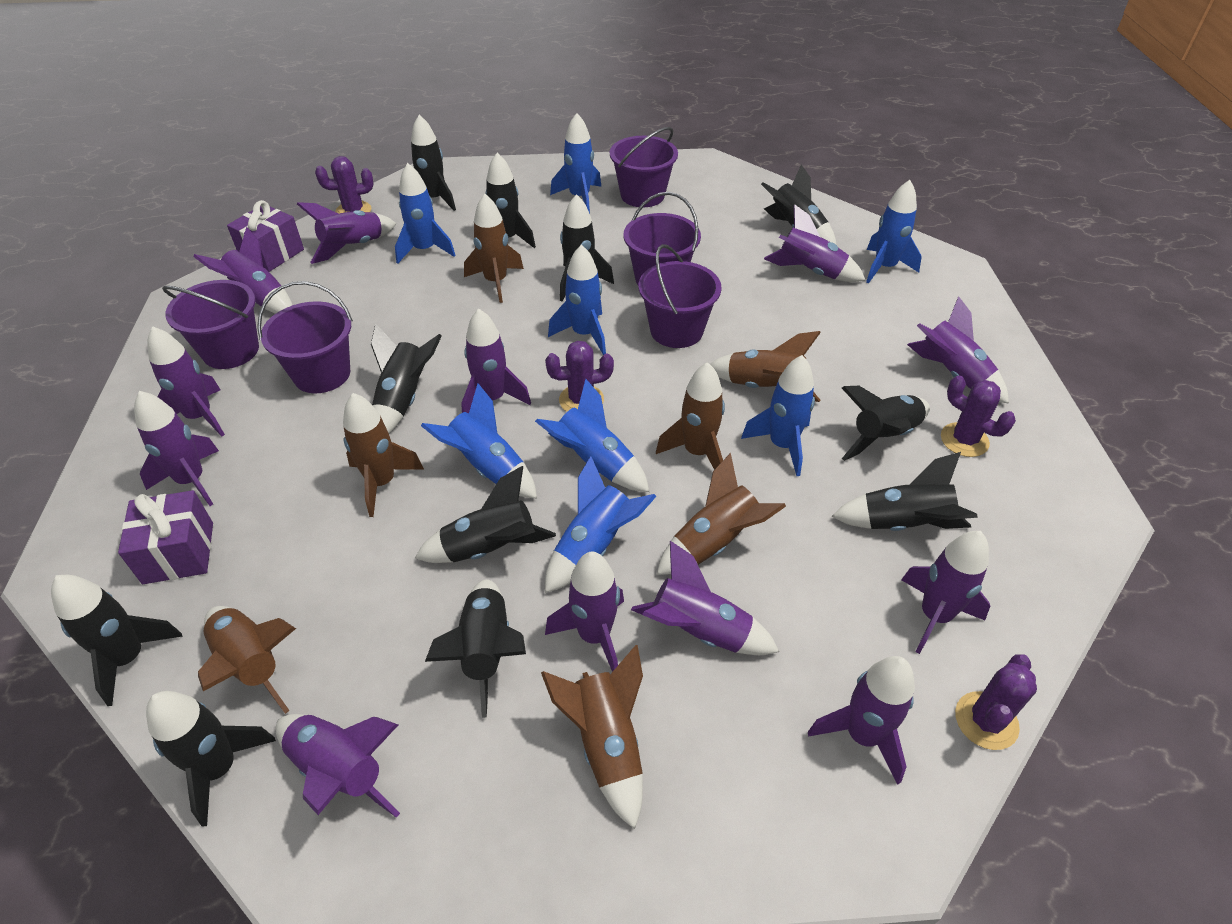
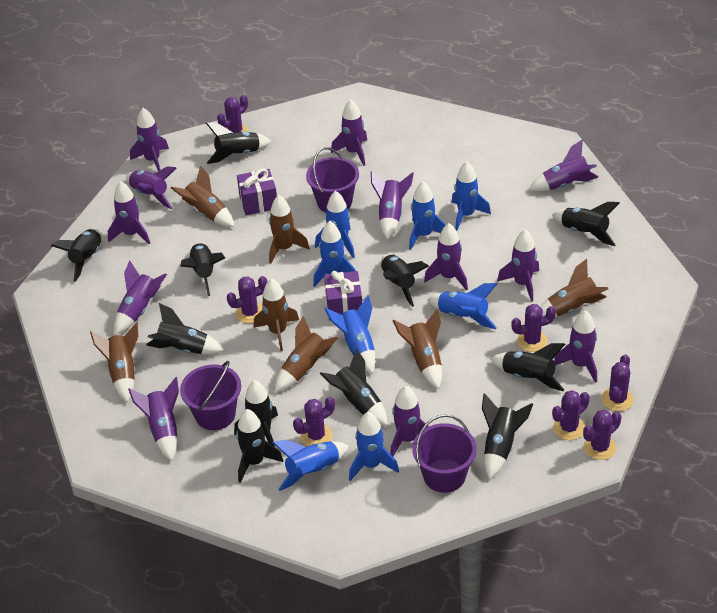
purple bucket: [162,280,259,369] [257,281,353,393] [610,127,678,207] [624,192,701,286] [639,244,722,348] = 5 -> [180,361,241,430] [306,147,359,212] [412,414,477,493] = 3
purple cactus: [315,156,373,214] [545,341,614,412] [941,375,1016,457] [955,654,1037,750] = 4 -> [217,95,248,132] [227,276,267,323] [293,397,335,447] [511,304,556,352] [552,390,590,440] [583,410,622,460] [602,354,634,411] = 7

